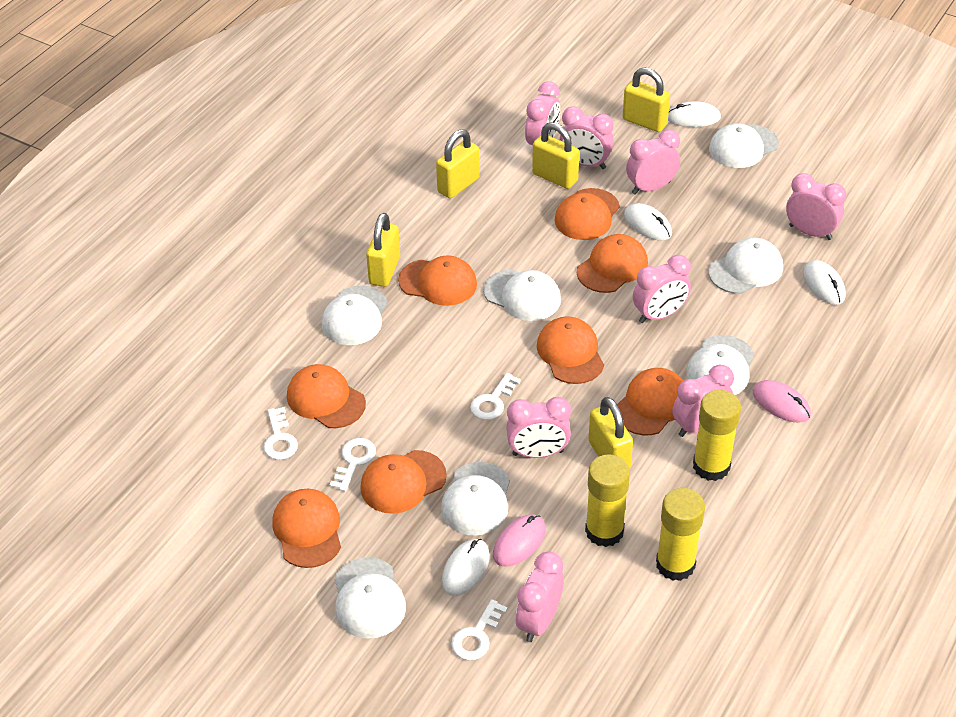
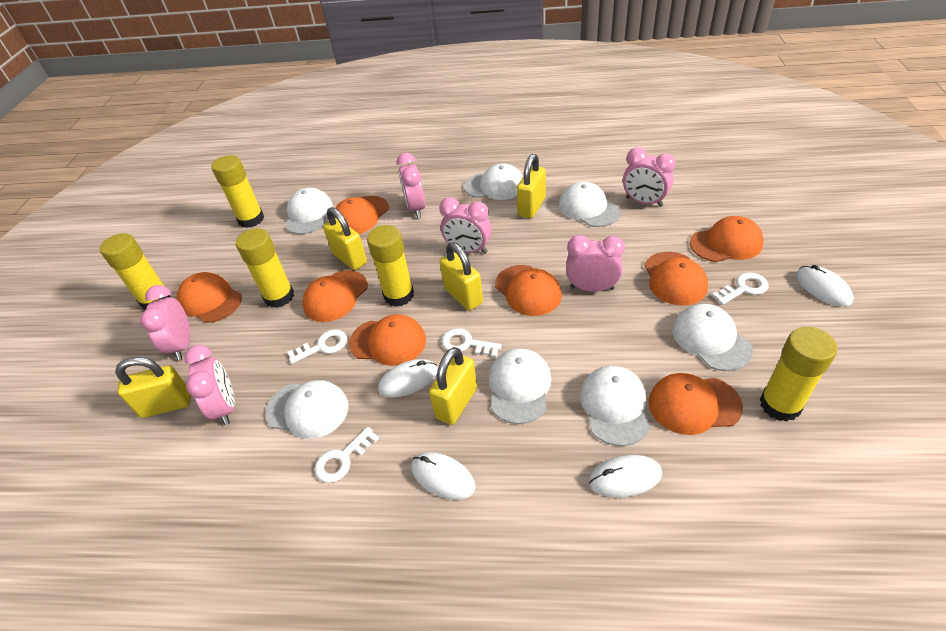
pink clock: [506,397,571,458] [516,551,564,642] [525,81,560,145] [560,106,614,169] [626,130,680,195] [633,255,691,323] [672,365,734,437] [786,173,847,240] = 8 -> [140,285,190,361] [184,345,235,425] [397,153,425,218] [439,197,492,254] [566,235,625,292] [623,147,676,207] = 6
pink mouse: [493,514,546,566] [753,380,811,423] = 2 -> none = 0
yellow glue stick: [585,454,630,547] [656,488,705,581] [693,390,741,481] = 3 -> [100,233,170,310] [211,155,264,228] [236,228,294,308] [367,225,414,307] [759,327,837,422] = 5

